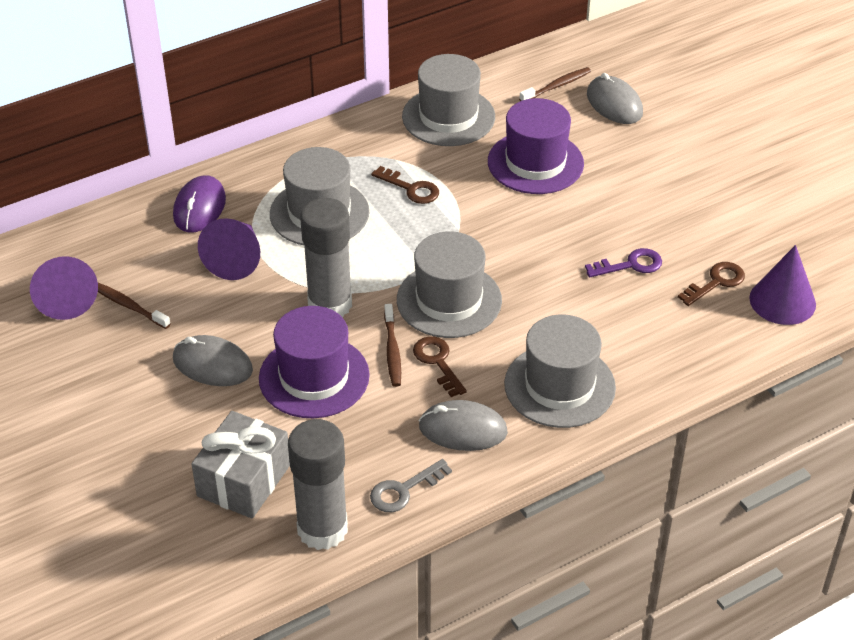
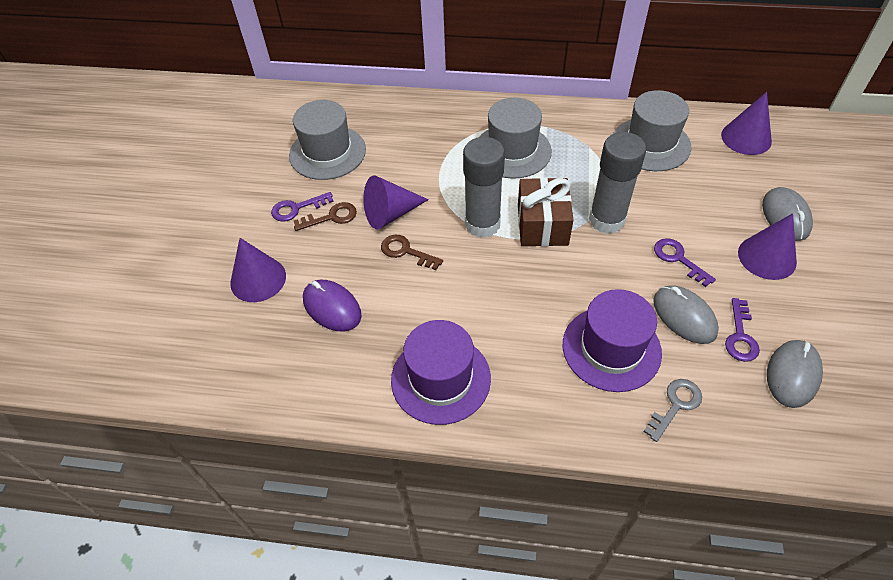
brown gift: none = 0 -> [518,177,574,247] = 1
brown key: [371,166,439,204] [413,336,467,397] [678,262,745,306] = 3 -> [294,202,357,231] [381,235,443,270] = 2
brown toothbrush: [98,283,171,329] [384,304,401,387] [519,67,591,101] = 3 -> none = 0
grey gift: [191,411,290,518] = 1 -> none = 0
grey hat: [270,147,369,245] [397,231,502,338] [402,54,495,146] [504,314,616,428] = 4 -> [289,100,366,180] [480,98,552,179] [613,90,691,171] = 3
purple cone: [30,256,98,320] [198,218,260,280] [749,245,816,325] = 3 -> [230,238,286,302] [363,175,429,229] [721,92,772,155] [738,213,797,280] = 4
purple key: [585,248,662,277] = 1 -> [271,192,334,222] [654,238,716,287] [725,298,760,362] = 3

